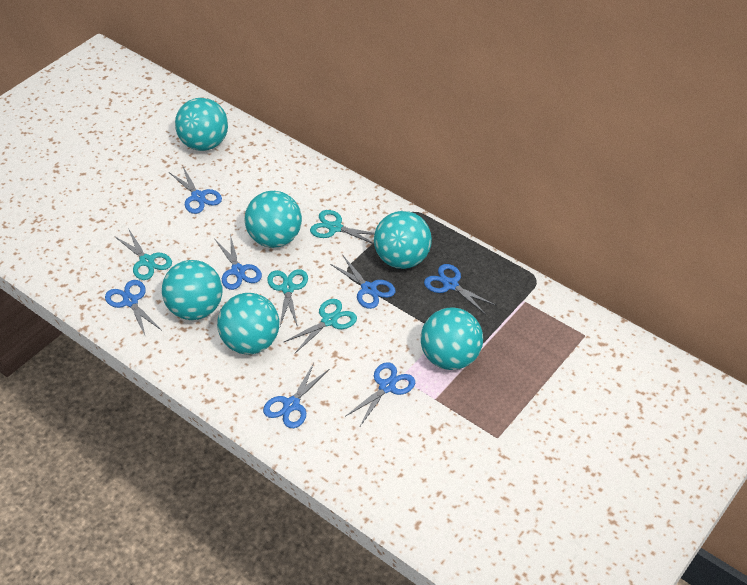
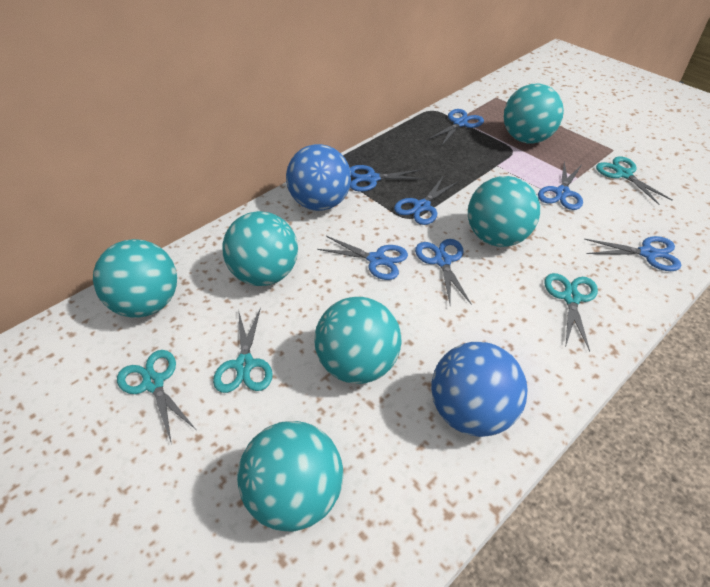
blue ball: none = 0 -> [286,144,351,211] [431,342,528,437] = 2

